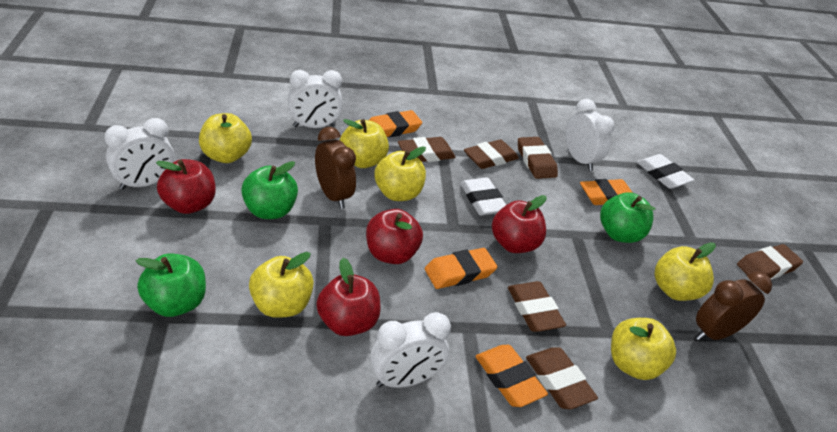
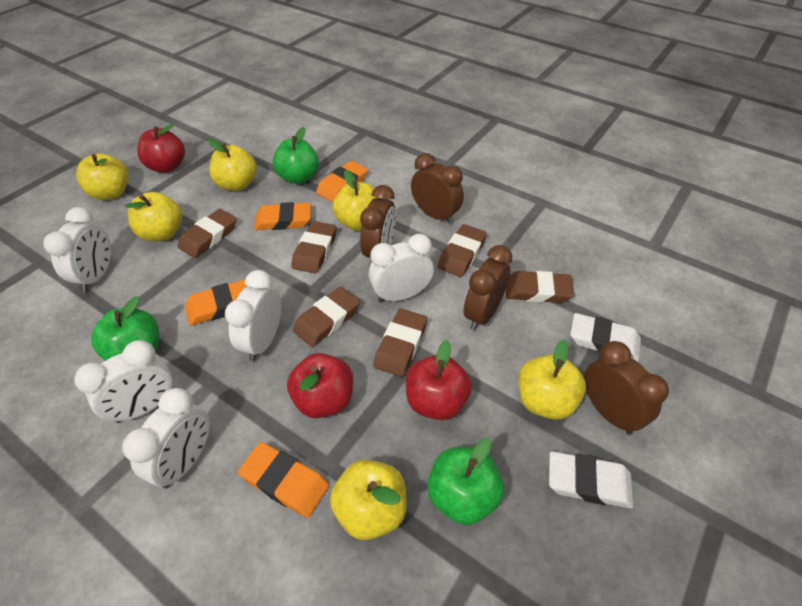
brown clock: [315,127,356,209] [696,271,772,341] = 2 -> [360,185,396,263] [411,153,464,224] [463,245,512,331] [584,341,669,435] = 4
red apple: [156,159,216,214] [316,258,380,336] [366,209,423,264] [492,195,547,253] = 4 -> [137,124,185,172] [287,353,353,418] [406,340,472,420] = 3
white clock: [104,118,174,190] [288,70,343,128] [370,312,451,388] [566,99,615,171] = 4 -> [43,207,111,292] [74,340,173,423] [122,388,210,489] [225,270,281,361] [369,234,434,303] = 5

